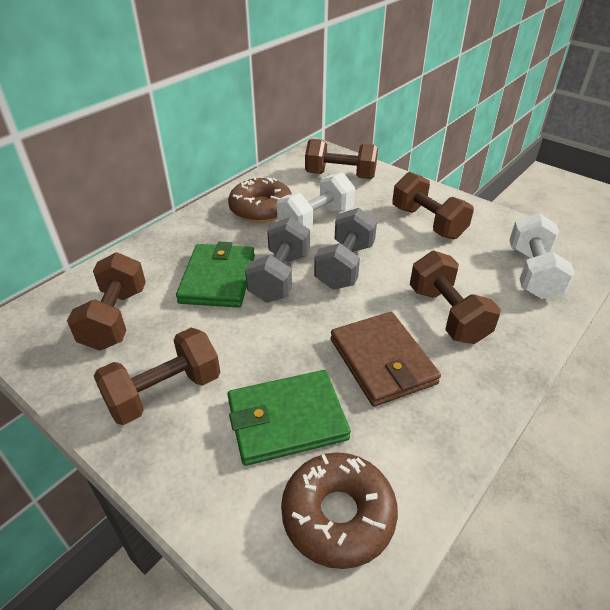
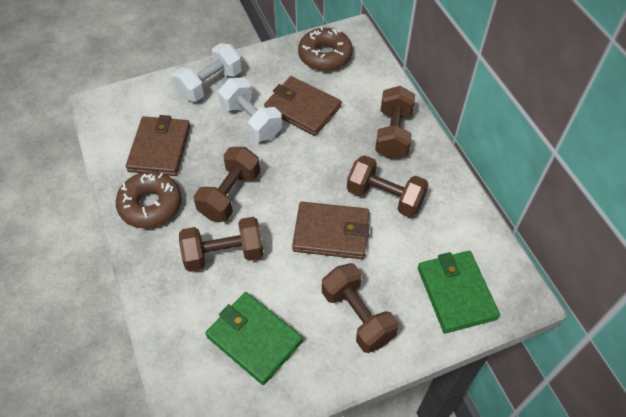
brown wallet: [330,312,441,407] = 1 -> [126,115,190,176] [264,76,341,136] [292,202,370,259] = 3
grey dumbbell: [245,217,310,302] [314,208,377,290] = 2 -> none = 0

